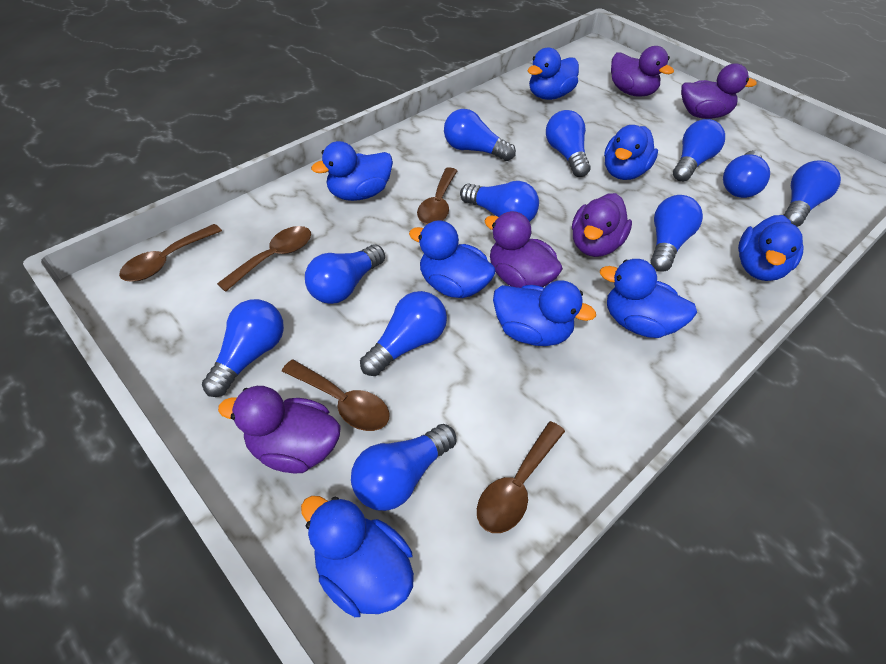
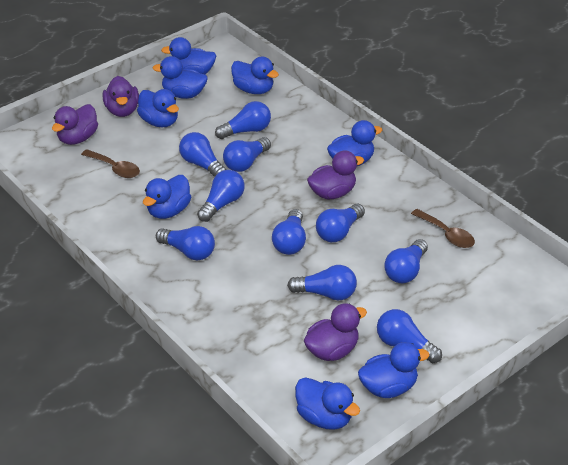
blue light bulb: [202,299,284,397] [305,244,385,304] [351,424,457,511] [360,291,447,376] [444,109,516,161] [460,181,539,222] [546,110,591,177] [650,195,703,271] [673,119,725,182] [723,150,770,198] [784,160,841,227] = 11 -> [156,226,215,261] [179,132,226,177] [197,170,245,222] [215,101,271,139] [223,137,271,172] [272,209,306,255] [287,265,357,300] [316,204,365,242] [377,309,442,363] [384,239,428,283] = 10
brown spoon: [119,224,222,282] [217,226,311,292] [282,360,389,431] [417,167,457,224] [477,421,565,533] = 5 -> [81,149,140,178] [411,209,475,248] = 2
purple duck: [218,386,341,474] [484,211,563,288] [572,193,632,257] [611,46,674,97] [681,64,757,119] = 5 -> [52,104,98,145] [103,76,139,117] [304,303,367,361] [307,151,364,199] = 4

